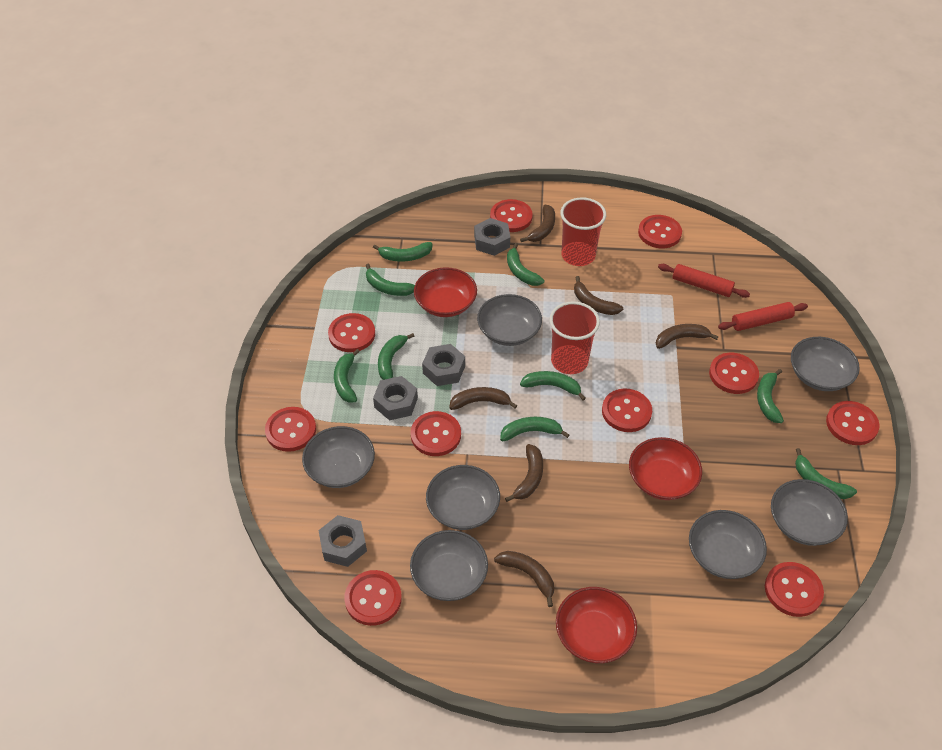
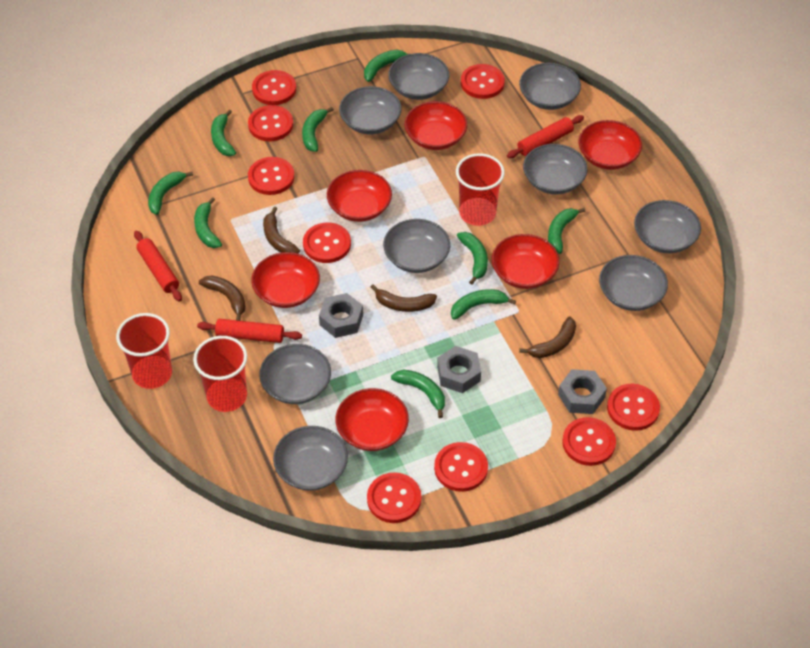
brown banana: [449,387,517,410] [494,551,554,607] [505,444,543,502] [520,205,555,242] [574,276,623,315] [656,324,718,349] = 6 -> [199,275,246,321] [263,207,300,253] [371,284,437,312] [519,317,576,358] = 4
grey bowl: [302,426,375,488] [410,530,488,601] [426,465,500,530] [477,294,542,346] [689,510,767,579] [771,479,848,546] [791,337,860,391] = 7 -> [259,344,331,404] [273,426,348,491] [339,86,401,134] [383,219,450,273] [388,53,449,100] [519,63,581,110] [523,144,588,194] [599,255,668,311] [634,200,701,253] = 9
grey nut: [318,515,367,567] [373,376,418,420] [422,344,465,386] [474,218,510,256] = 4 -> [319,293,363,338] [437,346,481,393] [558,369,607,414] = 3
red bowl: [414,267,477,317] [556,587,637,663] [629,437,702,500] = 3 -> [251,252,320,308] [327,170,392,222] [336,388,409,451] [405,101,467,150] [492,234,559,289] [579,120,642,170] = 6
red button: [265,407,316,452] [328,313,375,352] [344,570,402,626] [411,411,461,456] [490,199,533,232] [602,389,652,432] [638,215,682,248] [709,353,759,394] [765,562,824,617] [826,401,879,445] = 10 -> [248,105,293,141] [248,157,294,195] [252,70,296,105] [303,222,351,263] [367,472,421,523] [434,442,488,492] [461,64,505,99] [562,417,616,466] [607,384,660,431] = 9
red cup: [549,301,600,374] [560,197,606,266] = 2 -> [116,313,172,389] [193,336,247,412] [456,153,505,226] = 3
red rolling pin: [658,264,750,298] [718,302,808,331] = 2 -> [134,231,182,301] [197,319,302,343] [507,115,584,158] = 3

